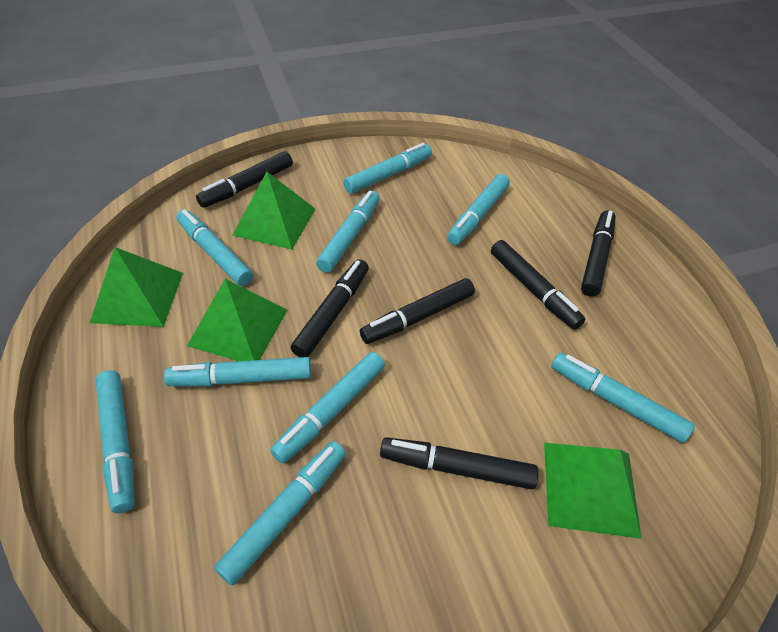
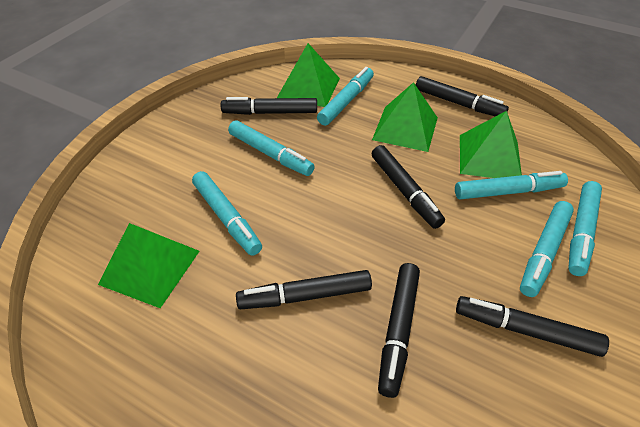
turquoise marker: [96,370,134,513] [164,357,311,387] [176,209,253,286] [214,441,346,586] [270,352,385,464] [316,191,380,273] [343,143,432,194] [447,174,510,245] [551,352,695,443] = 9 -> [192,171,262,256] [228,120,315,176] [317,67,374,126] [455,171,568,199] [520,201,574,297] [568,181,602,276] = 6

